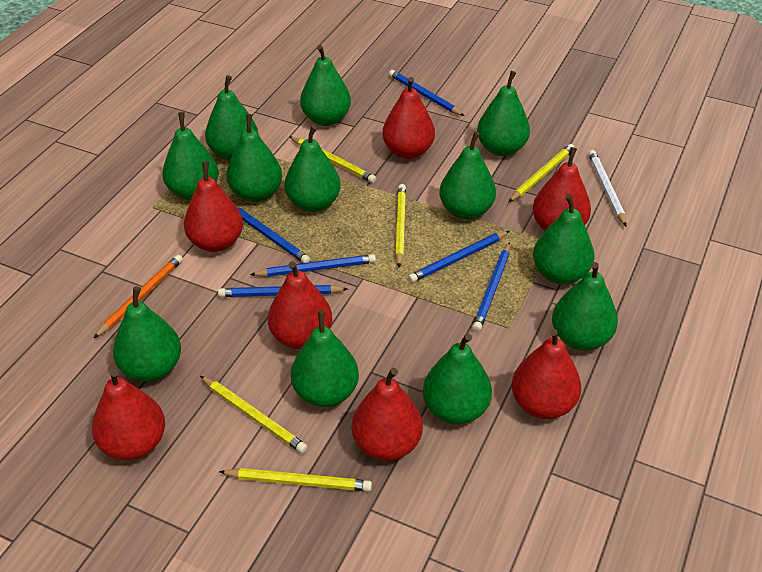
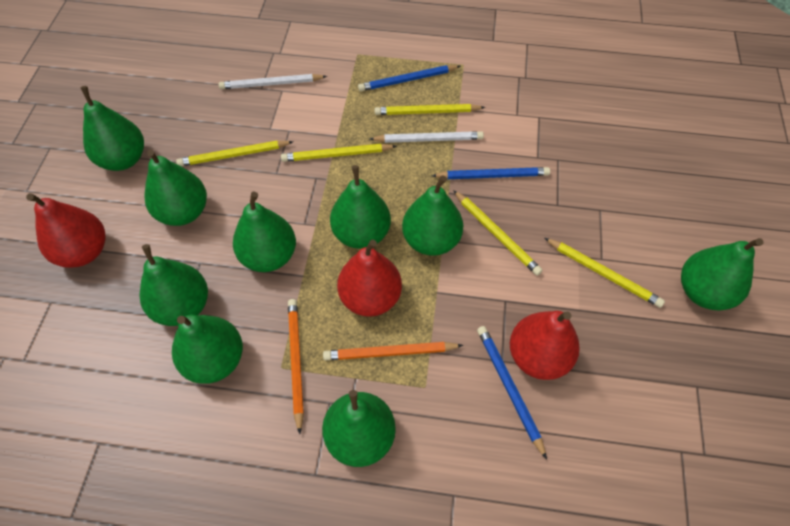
blue pencil: [218,285,348,297] [237,207,310,263] [250,254,376,277] [389,70,465,116] [408,231,509,283] [472,242,510,332] = 6 -> [358,65,460,91] [432,167,550,179] [477,326,547,459] = 3
green pear: [113,286,181,381] [162,112,219,200] [205,75,258,160] [226,114,282,202] [285,125,341,212] [291,310,359,407] [300,45,351,126] [423,333,492,424] [439,131,496,219] [477,71,530,156] [533,194,594,284] [552,262,618,351] = 12 -> [80,86,144,171] [139,244,208,326] [144,150,207,226] [172,315,243,384] [233,192,296,272] [322,390,396,467] [330,165,391,249] [402,175,463,256] [681,238,763,311] = 9
orange pencil: [93,255,183,338] = 1 -> [288,299,304,434] [323,342,463,360] = 2
red pear: [92,369,165,460] [184,162,243,252] [268,261,332,349] [352,368,423,461] [382,77,435,159] [512,329,581,419] [532,147,591,231] = 7 -> [26,193,105,268] [337,239,402,317] [510,311,580,380] = 3
white pencil: [588,150,626,226] = 1 -> [219,74,327,89] [370,131,484,143] = 2

